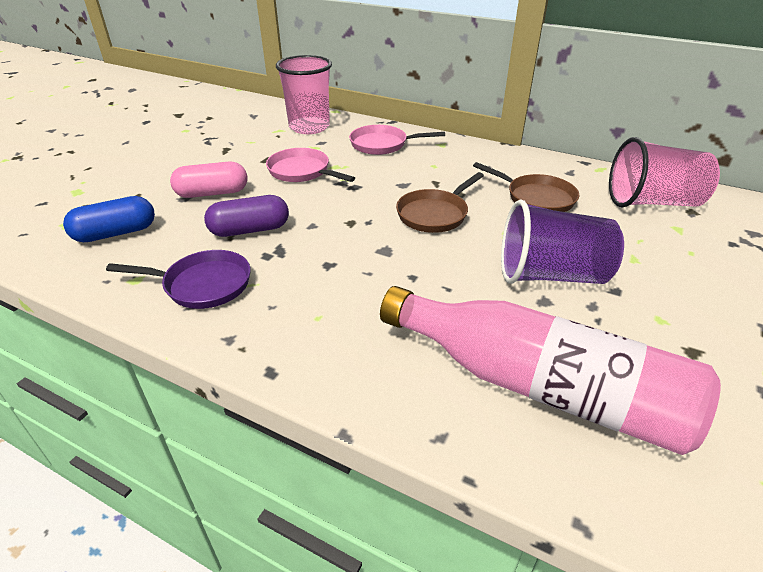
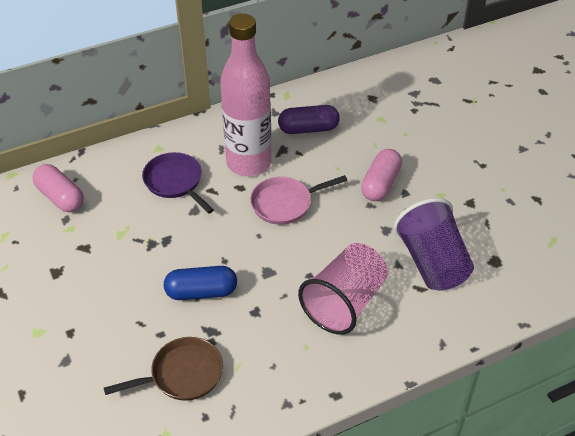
brown pan: [396,172,484,233] [473,162,579,212] = 2 -> [104,337,223,401] = 1
pink capsule: [170,161,247,198] = 1 -> [32,164,84,212] [361,149,402,201] = 2
pink cup: [276,55,332,134] [609,137,720,208] = 2 -> [298,243,388,335] = 1
pink pan: [266,148,355,182] [349,125,445,155] = 2 -> [250,175,347,225] = 1

